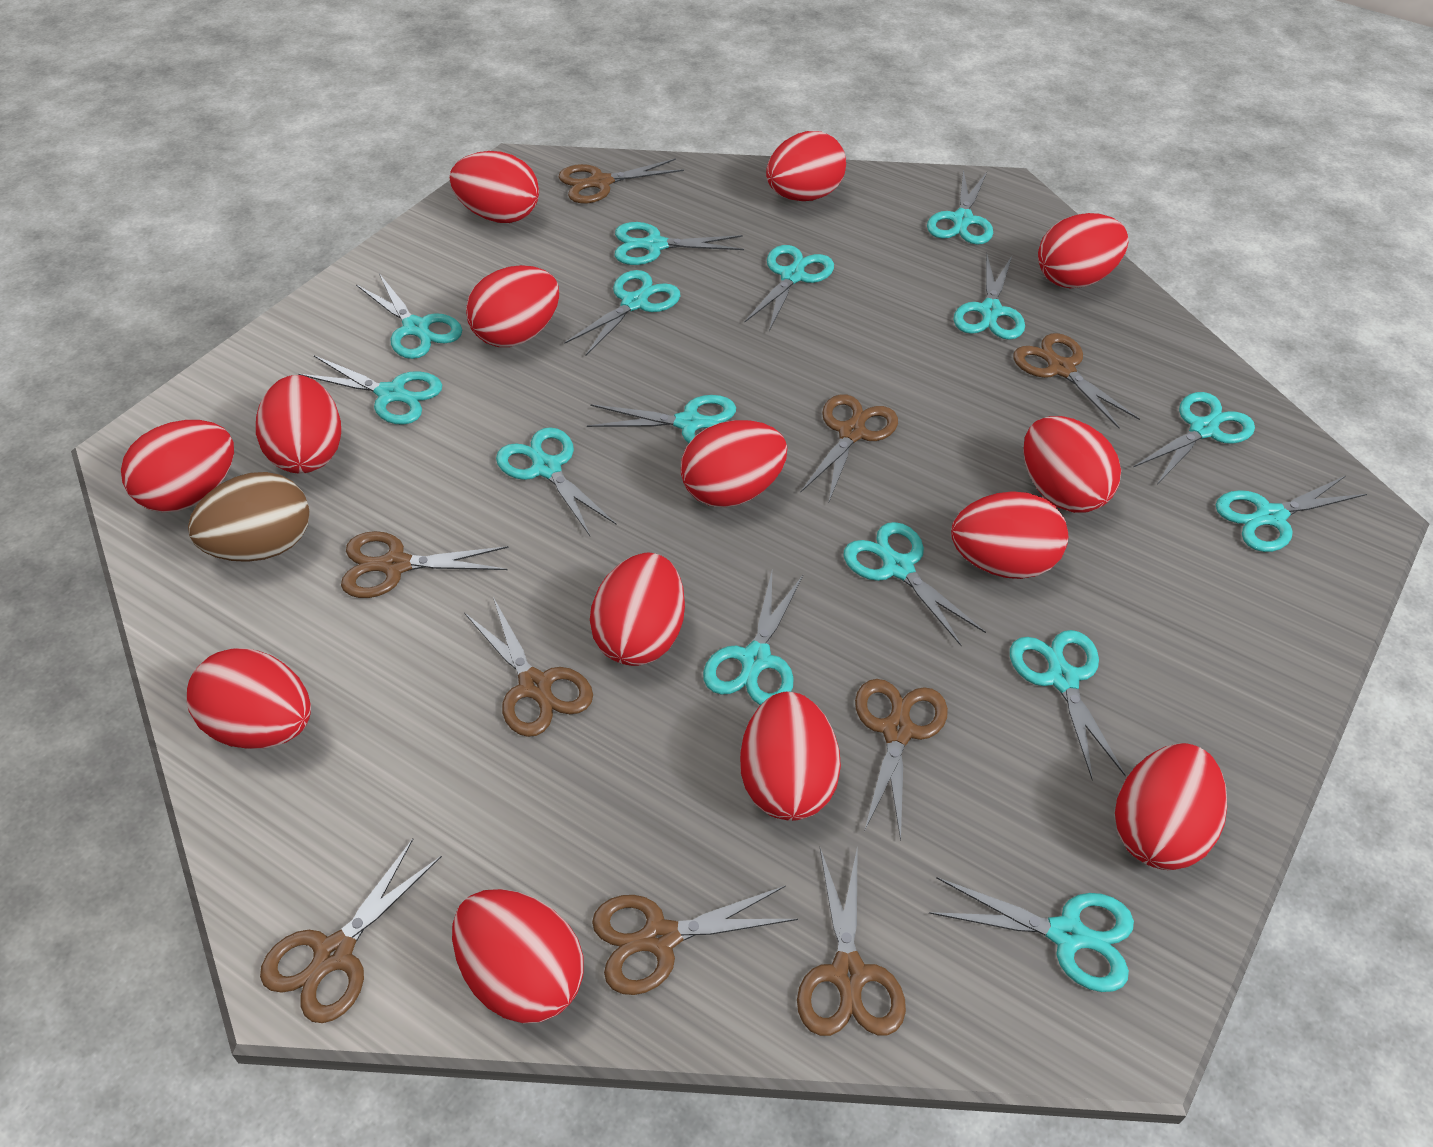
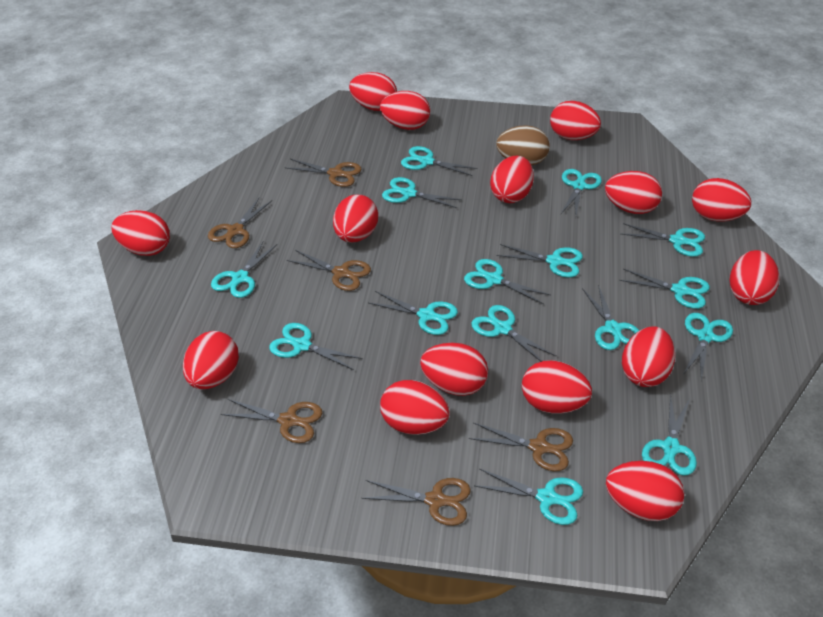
brown scissors: [260,839,442,1023] [341,531,509,598] [464,597,593,737] [559,158,684,203] [592,886,798,995] [797,845,906,1036] [801,394,898,501] [855,679,948,841] [1013,333,1140,429] = 9 -> [208,198,272,248] [221,399,322,443] [286,159,362,187] [286,250,371,291] [361,478,471,526] [469,422,573,471] = 6
red egg: [121,420,234,512] [187,648,311,749] [256,375,341,474] [450,151,539,223] [452,889,583,1024] [466,265,559,347] [590,553,685,666] [681,420,787,508] [740,691,841,821] [766,131,846,201] [951,491,1068,579] [1023,416,1121,513] [1038,213,1128,289] [1115,743,1227,870] = 14 -> [111,210,170,256] [183,331,239,389] [333,195,378,242] [349,72,397,111] [380,91,430,130] [380,380,450,435] [420,343,488,396] [490,156,534,203] [522,360,592,413] [550,101,601,140] [605,171,662,214] [606,461,684,521] [622,326,675,387] [692,178,751,221] [729,250,779,305] = 15

